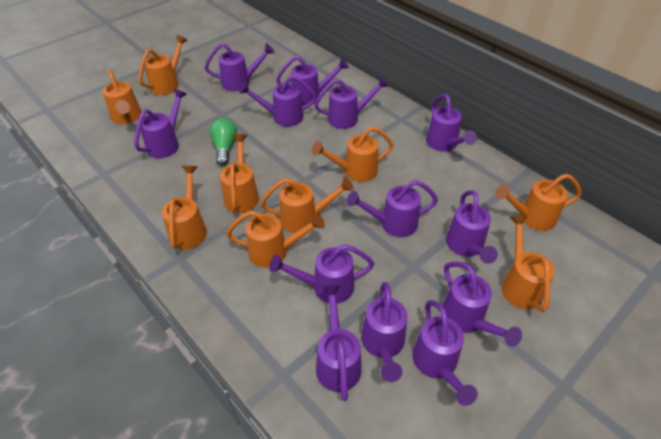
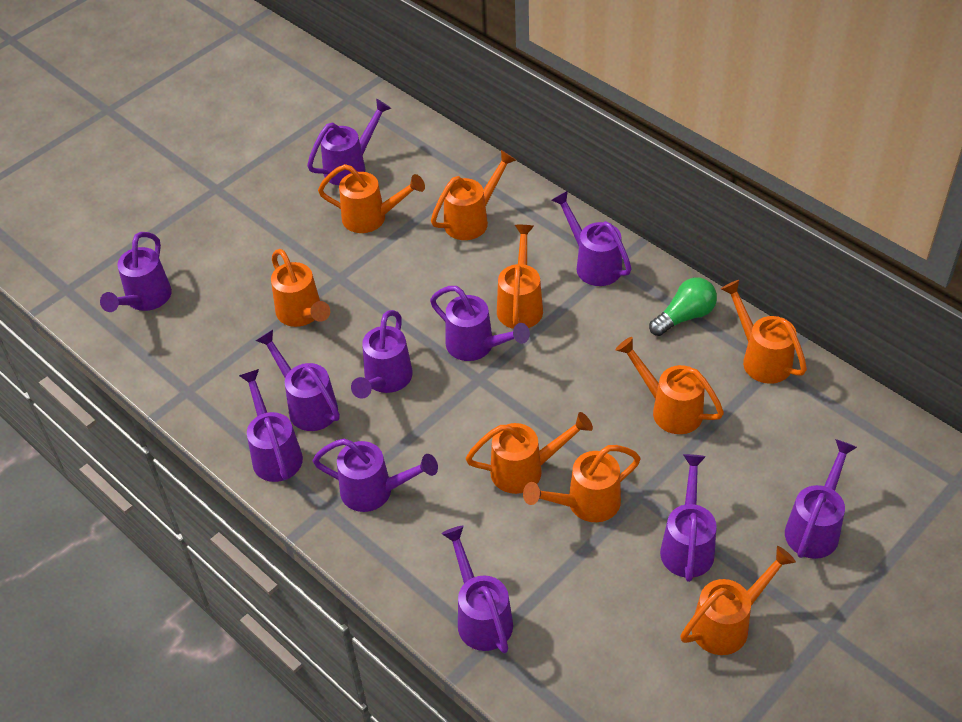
purple watering can: [135,89,187,158] [205,43,274,91] [239,75,317,127] [269,244,375,304] [276,56,349,105] [314,76,389,129] [316,285,361,401] [347,180,438,237] [361,282,407,382] [412,300,478,406] [426,94,477,152] [442,262,522,347] [446,190,498,264] = 13 -> [100,232,172,312] [239,369,303,482] [256,330,340,431] [307,99,392,185] [312,439,438,512] [351,310,413,399] [430,286,530,361] [442,526,513,653] [552,191,632,286] [660,454,717,582] [785,439,857,559] = 11

